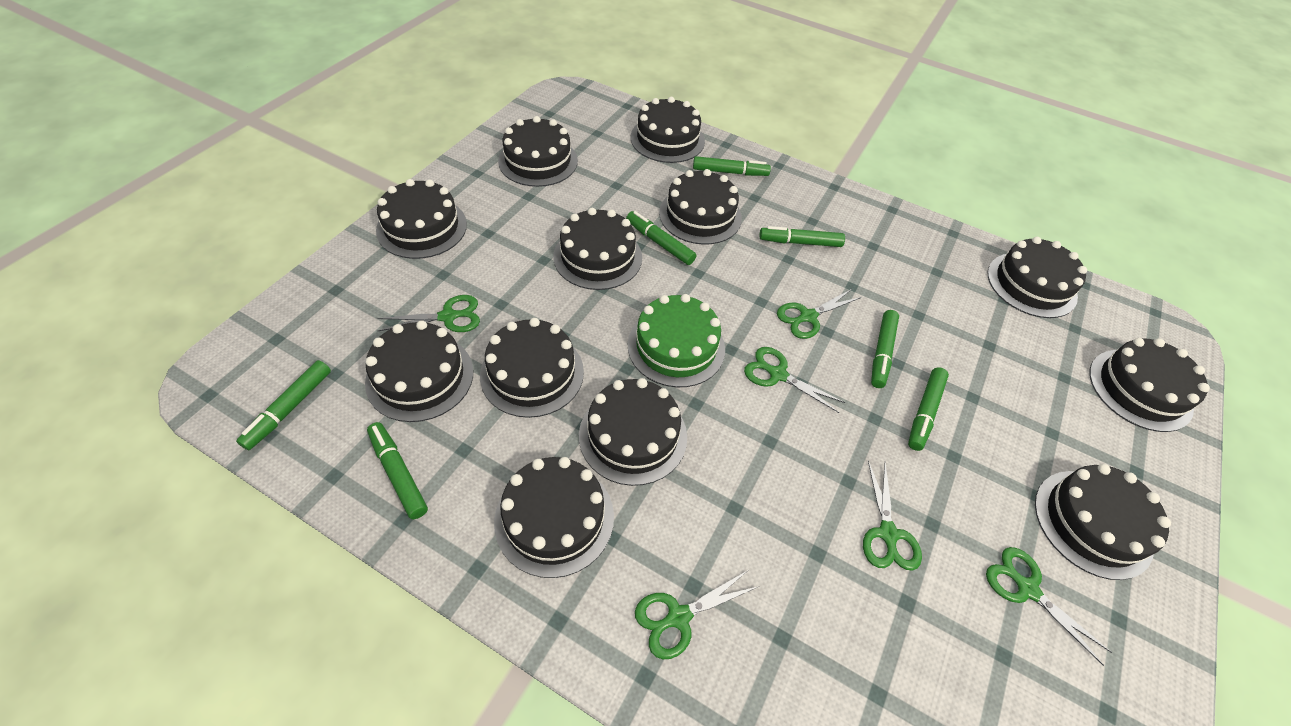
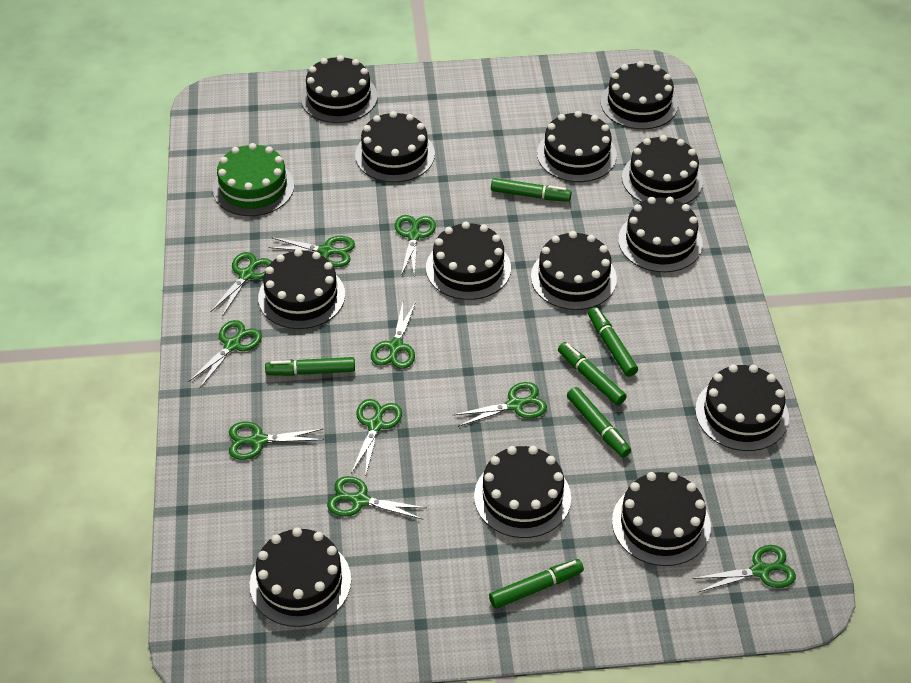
black cake: [365,320,473,422] [376,179,467,259] [480,318,584,418] [494,457,614,578] [498,116,578,187] [553,208,642,290] [579,378,687,486] [630,97,705,163] [659,169,742,245] [988,237,1087,318] [1035,464,1171,580] [1090,338,1210,432] = 12 -> [250,527,351,627] [258,249,345,329] [301,55,378,123] [355,111,435,182] [426,222,511,300] [474,446,571,538] [531,231,617,310] [537,111,617,182] [601,61,678,129] [612,472,711,566] [618,197,703,272] [622,135,703,204] [695,364,789,451] = 13
green marker: [236,360,331,450] [367,422,428,519] [626,211,696,265] [693,156,771,176] [759,226,845,247] [871,310,899,388] [908,367,949,451] = 7 -> [265,357,355,376] [489,559,584,609] [491,178,572,202] [558,342,627,406] [567,387,631,457] [588,307,638,377] = 6
green scissors: [377,295,480,332] [635,571,759,659] [744,347,845,413] [777,289,862,339] [863,461,922,571] [986,547,1112,666] = 6 -> [188,320,262,388] [210,252,272,317] [229,422,324,460] [268,236,355,267] [327,476,426,520] [351,399,402,477] [371,302,416,369] [395,215,436,276] [453,382,547,427] [693,545,796,592] = 10

